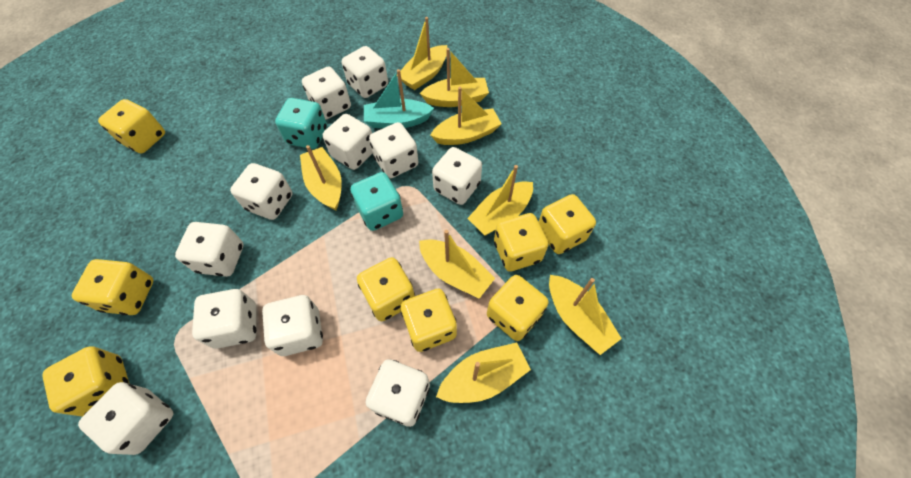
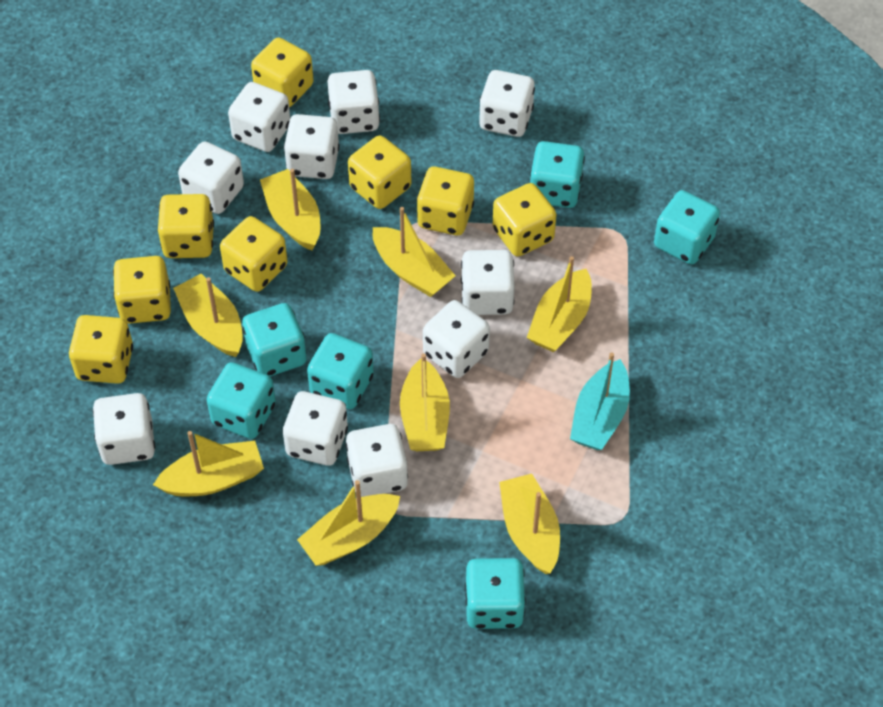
turquoise dice: [275,98,327,149] [350,172,403,231] = 2 -> [207,362,276,439] [242,303,307,377] [307,333,374,409] [465,558,526,629] [530,141,585,208] [654,190,720,264] = 6
white dice: [78,382,174,455] [175,222,244,277] [192,289,256,349] [230,163,292,220] [262,295,323,356] [302,67,351,120] [323,114,373,170] [342,46,388,98] [366,359,430,427] [369,122,418,178] [432,147,482,205] = 11 -> [93,393,155,465] [178,141,244,214] [228,82,290,152] [283,391,348,466] [284,114,340,179] [327,70,380,134] [346,424,408,497] [423,300,490,378] [461,250,515,315] [479,70,535,137] = 10

